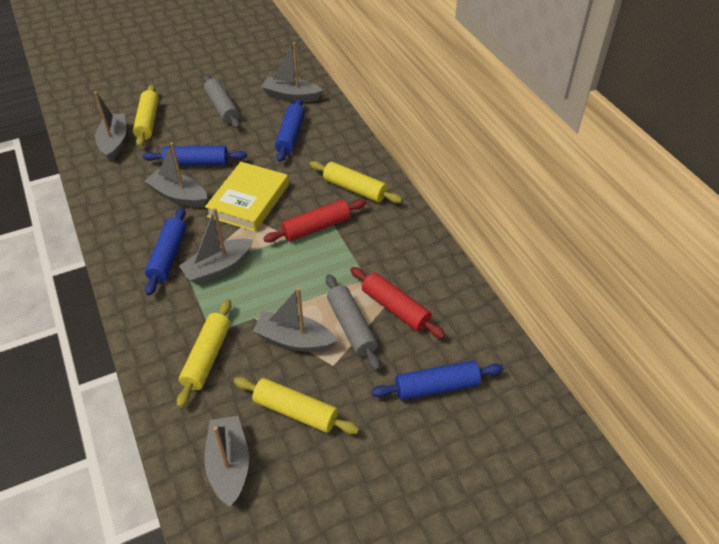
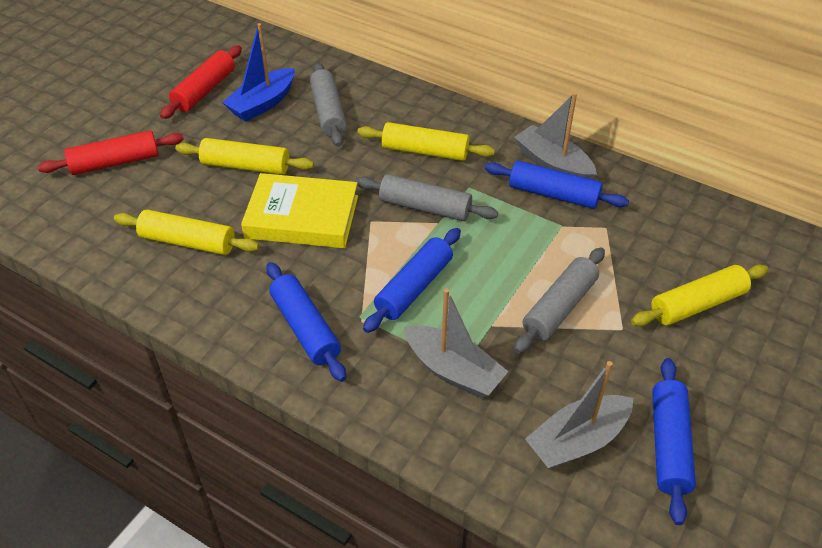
blue boat: none = 0 -> [222,23,295,122] = 1
grey boat: [94,91,126,161] [144,142,207,207] [179,208,253,285] [204,416,249,507] [253,287,338,352] [261,42,323,102] = 6 -> [404,289,508,398] [514,93,597,179] [525,361,633,469] = 3
grey rolling pin: [204,75,240,129] [326,274,380,371] = 2 -> [310,62,347,147] [355,174,498,221] [514,247,605,354] = 3

